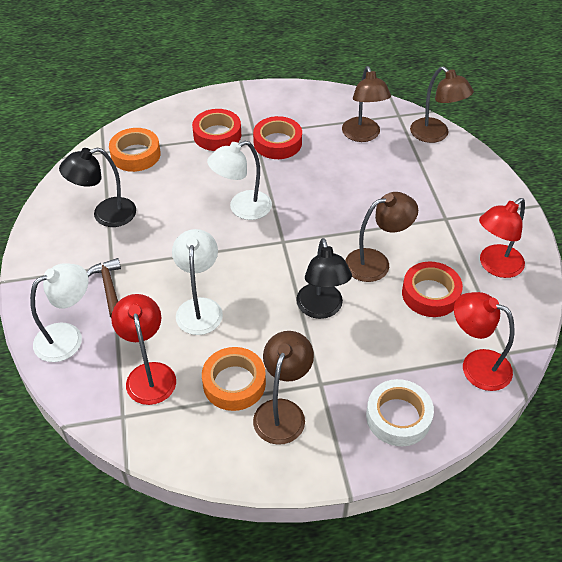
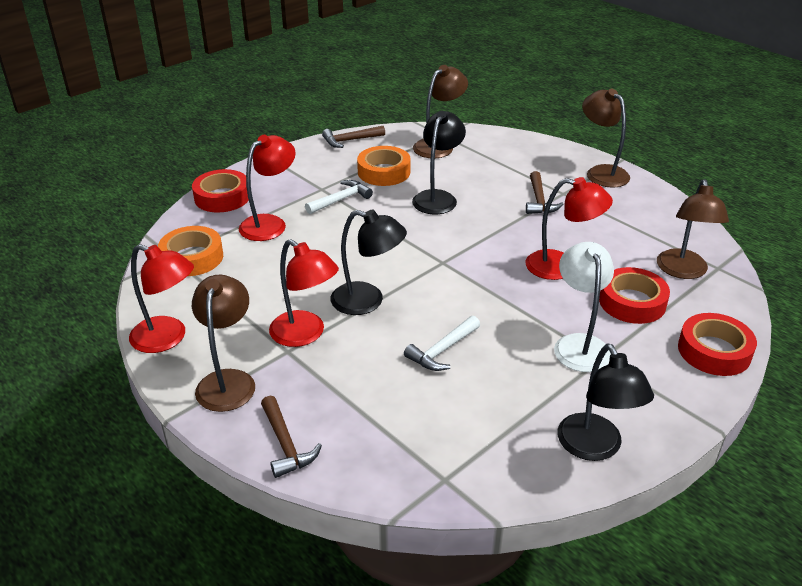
black lamp: [59,147,136,227] [296,238,352,319] = 2 -> [331,210,407,315] [412,111,466,214] [558,343,654,461] = 3
brown hammer: [87,258,121,317] = 1 -> [261,396,322,478] [322,126,385,148] [526,171,564,214] = 3
red lamp: [111,294,176,405] [454,292,514,391] [479,198,525,278] = 3 -> [129,244,194,353] [239,135,296,241] [269,239,339,347] [526,177,613,280] = 4
white hammer: none = 0 -> [305,180,373,214] [404,316,480,371] = 2
white lamp: [30,263,89,362] [172,229,223,335] [207,141,272,220] = 3 -> [554,242,614,372] = 1
white tape: [366,379,434,446] = 1 -> none = 0

